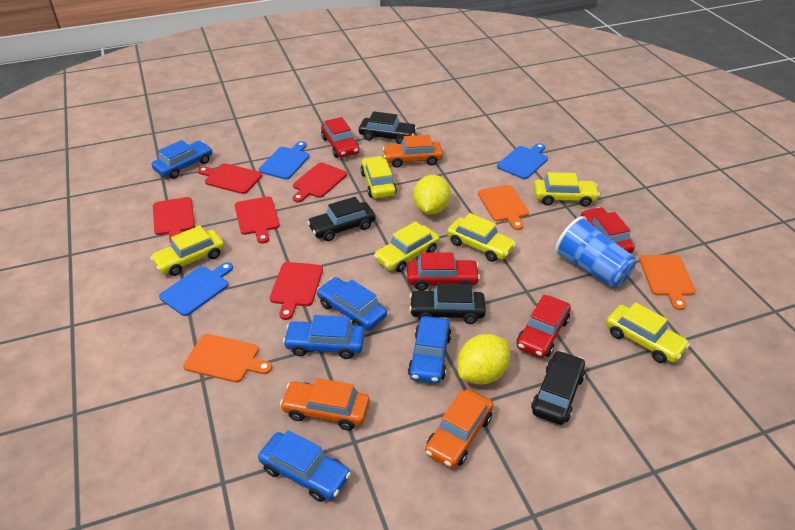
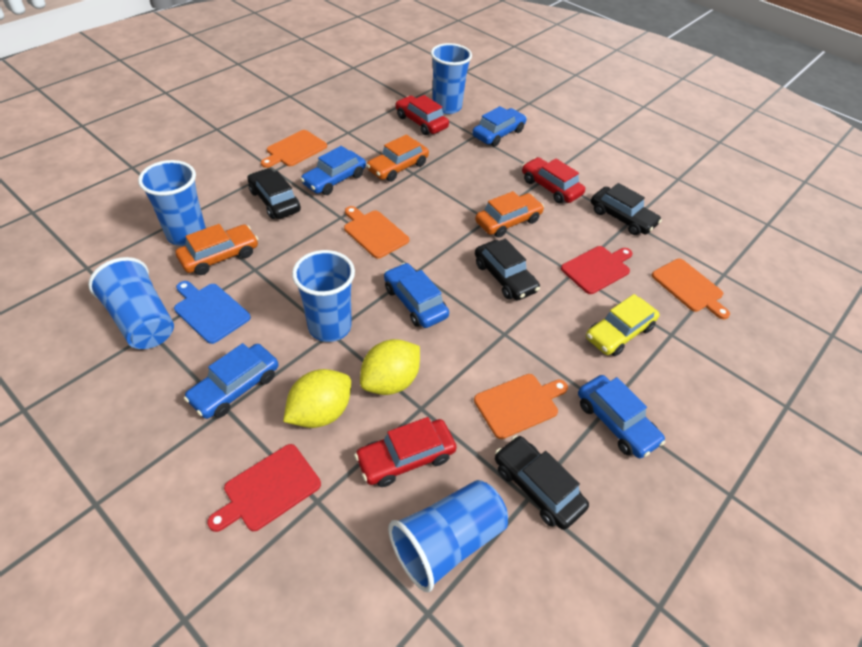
blue cup: [555,216,636,288] = 1 -> [88,257,174,349] [138,160,206,246] [292,250,355,342] [388,480,508,592] [431,43,472,114] = 5
blue cutting board: [159,262,233,316] [259,141,310,180] [497,143,548,179] = 3 -> [174,281,251,344] = 1
orange cutting board: [183,334,272,383] [478,185,529,230] [639,255,695,310] = 3 -> [261,130,327,168] [344,206,409,259] [474,374,568,439] [651,259,730,319] = 4
red car: [321,117,359,158] [407,253,480,291] [517,295,571,358] [581,207,634,253] = 4 -> [355,417,457,487] [395,95,449,135] [522,157,585,204] = 3
red cutting board: [153,197,195,243] [198,163,262,194] [235,196,280,243] [270,262,323,320] [293,162,347,203] = 5 -> [207,444,321,532] [561,246,633,294] = 2
yellow car: [150,226,224,276] [360,156,397,198] [374,221,440,272] [447,213,516,262] [534,172,600,206] [606,302,690,363] = 6 -> [586,294,660,356] = 1

